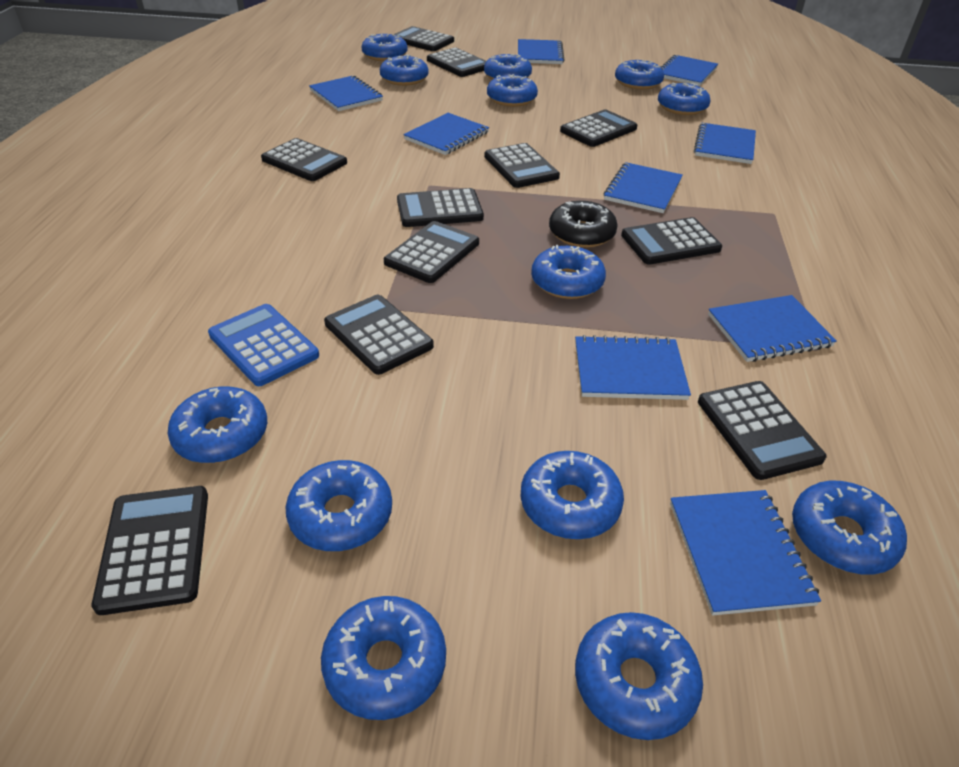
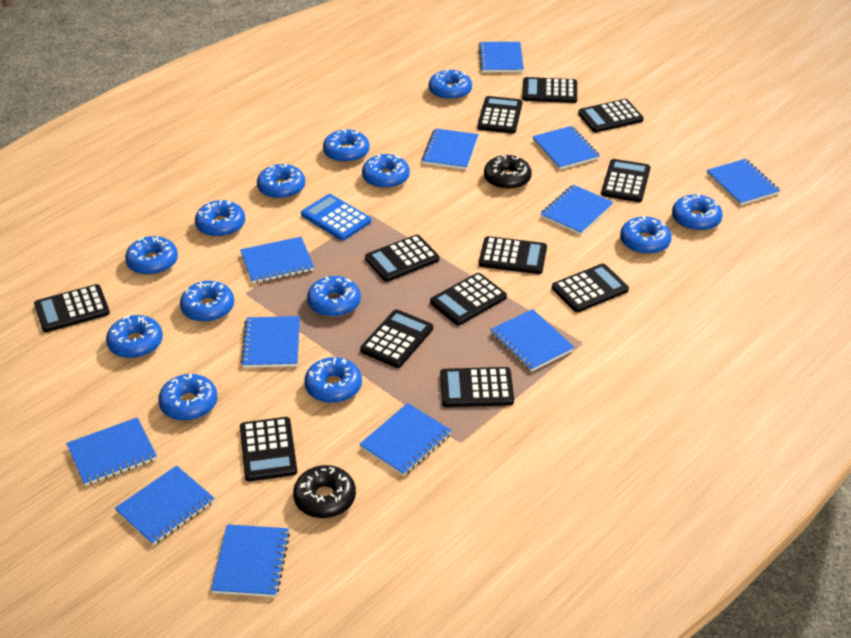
black calculator: [92,486,208,615] [261,138,347,181] [324,295,434,375] [384,221,479,283] [394,26,454,51] [397,188,484,227] [427,48,486,77] [484,143,560,188] [560,110,637,147] [621,217,722,265] [698,381,827,480] = 11 -> [34,284,110,332] [240,417,297,481] [360,309,433,368] [365,235,439,282] [430,273,507,325] [440,367,514,407] [477,96,522,134] [479,236,547,274] [522,77,577,103] [552,264,629,313] [578,99,644,132] [601,159,651,202] = 12
black donut: [549,201,618,248] = 1 -> [293,465,356,518] [484,155,532,190] = 2
blue notebook: [309,75,383,111] [404,113,489,155] [518,39,564,64] [575,335,691,400] [603,162,683,213] [661,55,718,86] [670,490,821,615] [694,123,756,164] [708,295,837,362] = 9 -> [66,417,157,486] [115,465,215,545] [211,524,290,597] [240,237,314,284] [241,316,300,368] [359,403,452,476] [422,128,479,170] [478,42,524,72] [490,309,575,372] [532,126,600,170] [540,185,614,235] [707,159,780,205] = 12

